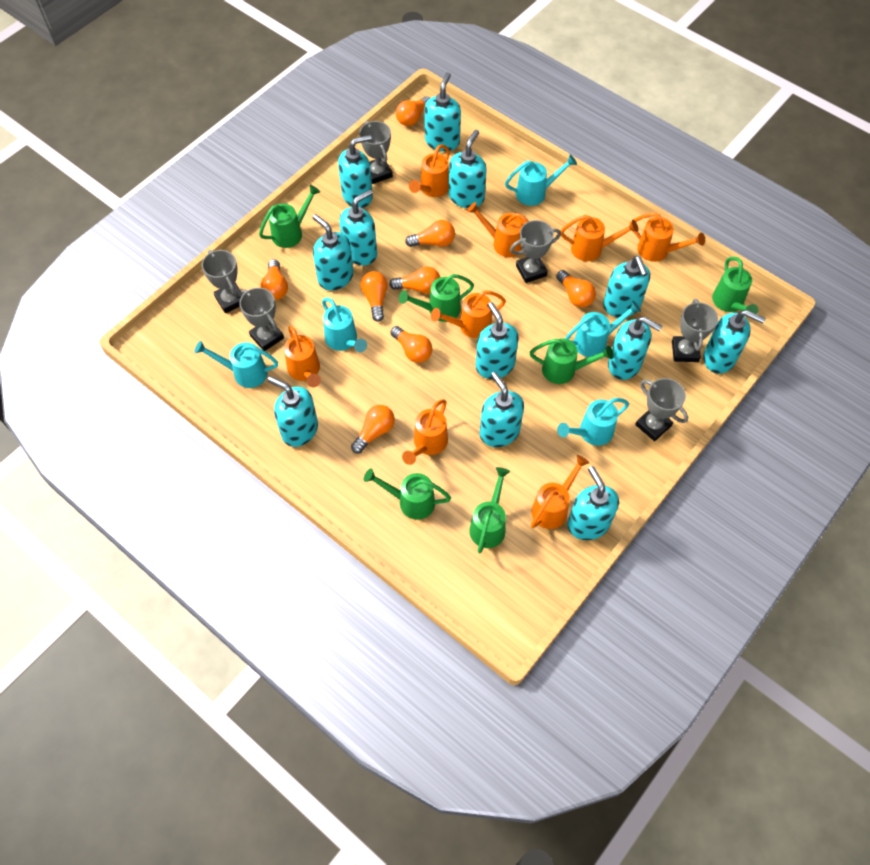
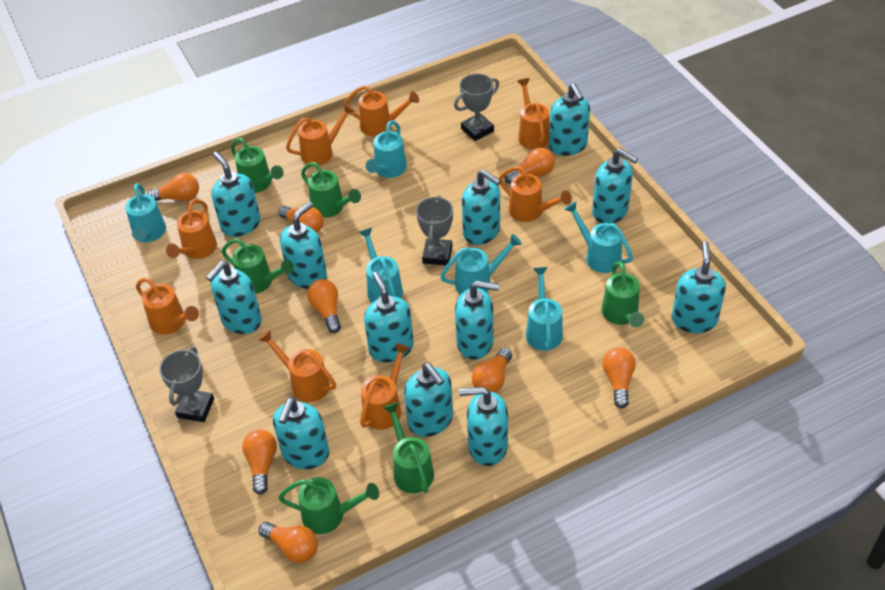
grey trophy: [202,250,242,313] [239,288,284,351] [359,121,393,184] [510,220,561,283] [635,378,688,441] [672,299,718,362] = 6 -> [159,346,214,422] [416,195,453,265] [454,73,499,141] = 3
turquoise watering can: [194,341,278,388] [322,297,367,352] [505,154,577,206] [557,398,629,446] [565,301,641,357] = 5 -> [125,183,166,242] [359,228,403,303] [366,120,407,178] [440,234,522,295] [526,267,563,351] [564,201,633,273] = 6

